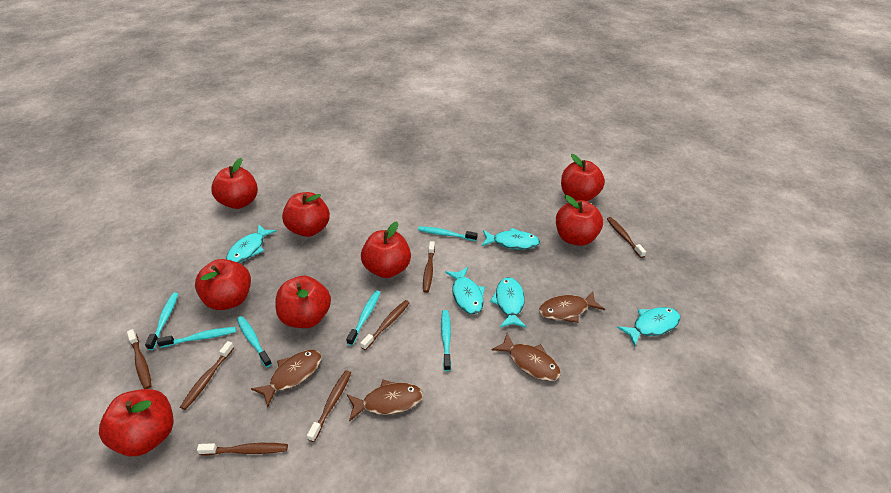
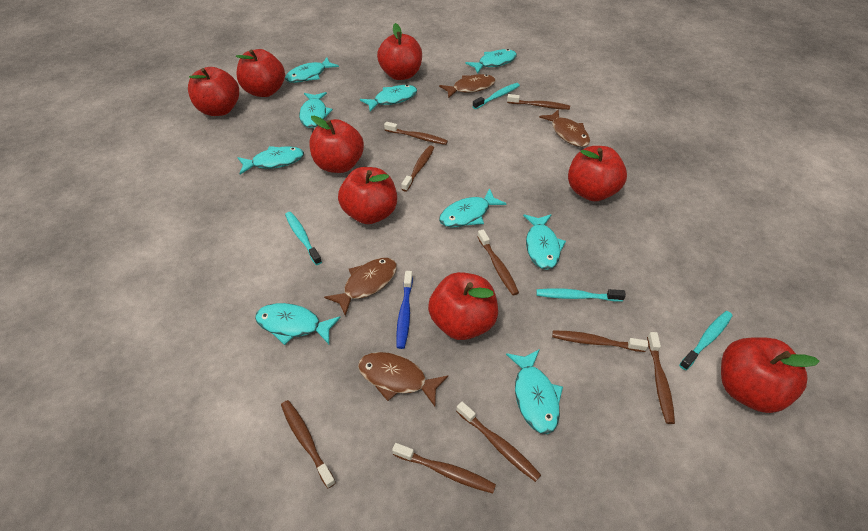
blue toothbrush: none = 0 -> [396,271,413,349] = 1
brown toothbrush: [127,329,151,389] [180,341,235,410] [197,443,288,456] [307,370,351,442] [360,300,409,350] [423,241,435,293] [607,217,646,258] = 7 -> [281,400,336,488] [384,122,448,145] [392,443,496,493] [401,145,434,192] [456,402,541,482] [477,229,519,295] [507,94,570,110] [552,330,648,352] [647,332,675,424] = 9
turquoise fish: [226,225,277,263] [445,267,485,314] [482,228,540,250] [490,277,526,328] [617,307,680,346] = 5 -> [237,146,304,175] [255,303,341,345] [285,57,339,83] [299,92,333,128] [360,85,417,112] [439,188,507,228] [465,49,517,74] [506,349,563,434] [523,214,566,270] = 9
turquoise toothbrush: [145,293,178,350] [157,327,236,348] [237,316,272,367] [346,291,380,346] [418,226,478,241] [441,310,451,371] = 6 -> [285,212,322,265] [472,83,520,109] [536,288,626,302] [679,311,733,370] = 4

